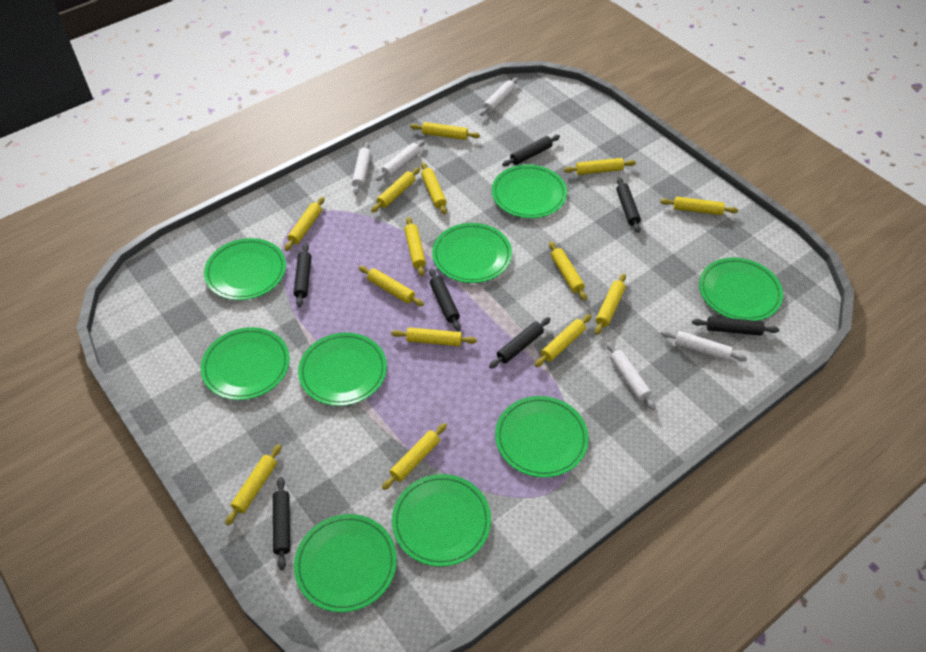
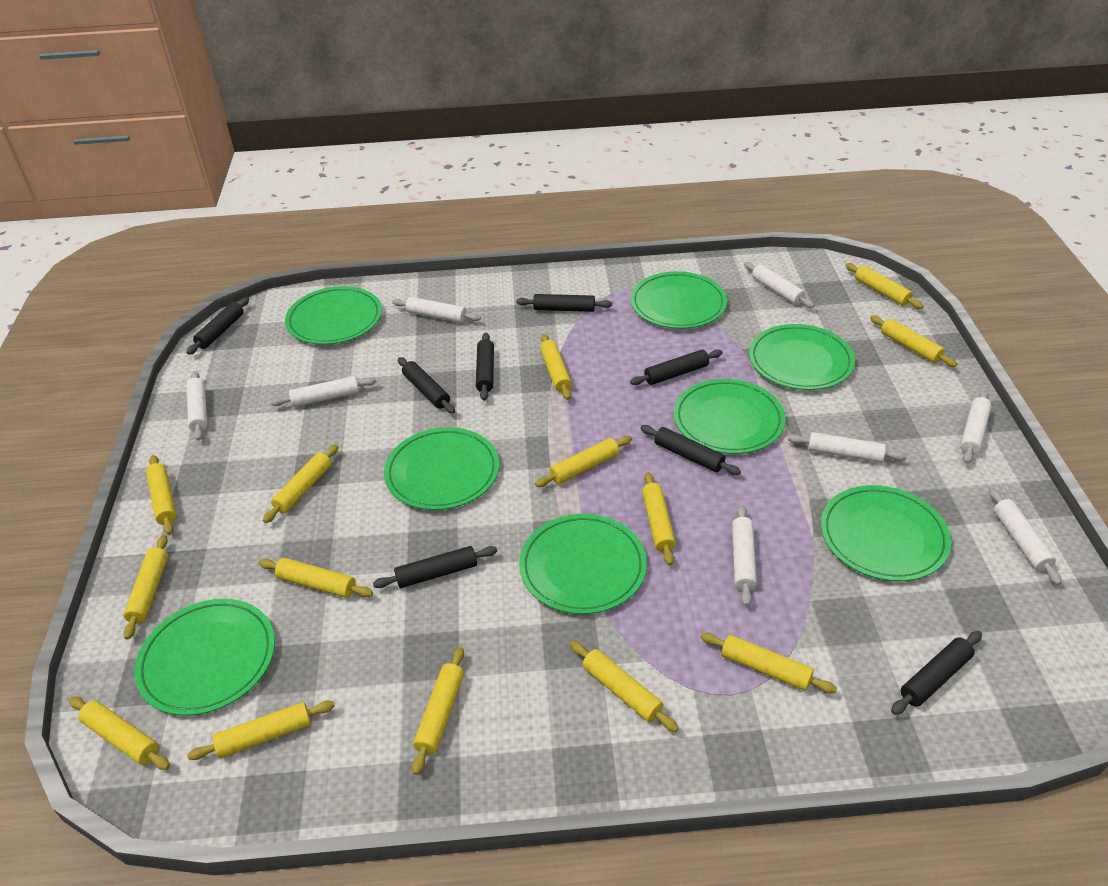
black rolling pin: [273,477,290,570] [294,244,311,307] [429,268,461,331] [489,317,551,368] [502,135,560,166] [616,177,641,233] [692,316,779,336] = 7 -> [186,297,249,355] [373,546,497,588] [398,357,455,414] [476,333,494,401] [516,294,612,312] [630,349,723,385] [641,425,741,475] [891,631,982,715] = 8
green plate: [201,327,290,400] [204,238,286,300] [294,514,397,612] [298,332,387,406] [392,474,491,567] [432,223,512,283] [492,165,567,218] [495,396,589,478] [699,257,783,321] = 9 -> [134,599,275,716] [285,286,382,345] [384,427,499,510] [519,514,647,614] [630,271,727,329] [673,379,785,454] [749,324,855,390] [821,485,951,581] = 8
white rolling pin: [352,142,371,195] [376,140,426,181] [479,77,518,116] [606,341,656,410] [661,330,747,361] = 5 -> [186,371,208,441] [270,376,377,407] [392,297,481,323] [732,505,757,606] [744,262,815,308] [788,432,907,463] [960,390,992,464] [989,488,1062,585] = 8

